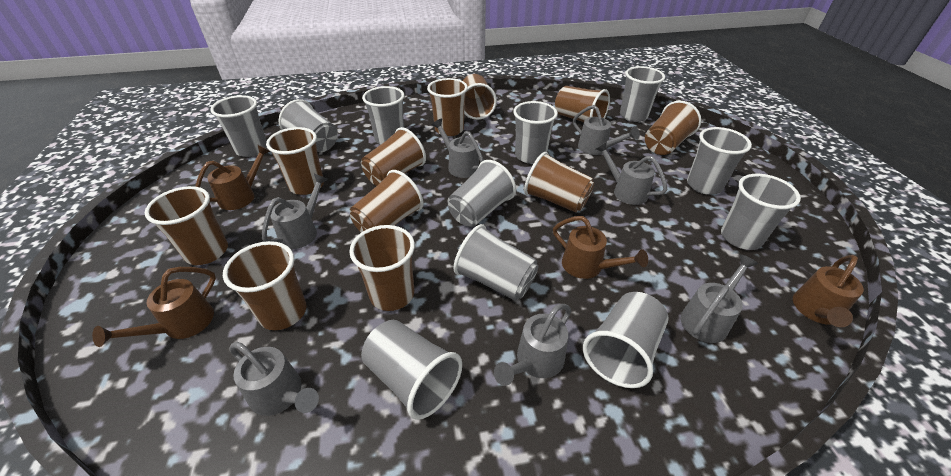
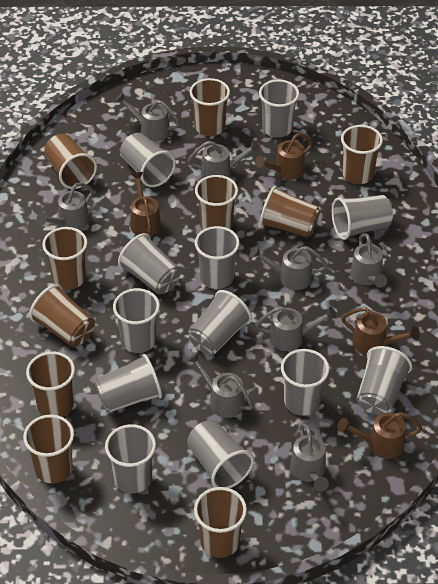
brown cup: [145,186,228,265] [223,241,307,330] [266,127,324,195] [349,225,415,311] [350,170,423,232] [361,127,426,186] [427,78,468,136] [463,74,497,120] [524,152,594,212] [555,86,610,122] [645,101,701,155] = 11 -> [23,415,74,483] [26,352,75,417] [29,284,95,347] [42,227,87,290] [44,134,97,189] [190,78,230,136] [194,487,247,558] [195,175,238,230] [260,186,320,238] [341,125,383,184] = 10
grey cup: [210,95,267,157] [279,99,338,152] [361,320,462,420] [362,86,405,144] [447,160,516,227] [454,224,538,301] [513,101,558,164] [583,292,668,388] [620,66,665,122] [687,127,752,195] [721,174,801,250] = 11 -> [95,354,162,413] [105,424,156,493] [113,288,160,353] [118,233,181,294] [120,133,176,187] [187,420,254,488] [188,290,252,355] [195,226,240,289] [259,80,299,137] [281,349,329,416] [332,195,393,240] [357,346,412,415] = 12
grey watering can: [229,342,319,416] [262,174,328,249] [432,119,484,178] [494,304,571,386] [573,105,640,155] [596,142,668,205] [680,254,758,343] = 7 -> [37,183,93,230] [115,92,180,141] [187,352,253,418] [188,140,260,178] [250,246,327,290] [255,306,337,351] [290,423,329,492] [350,233,387,288] = 8

